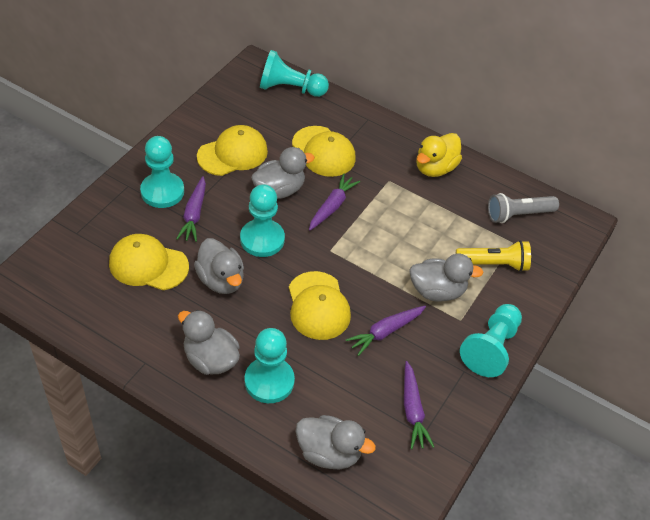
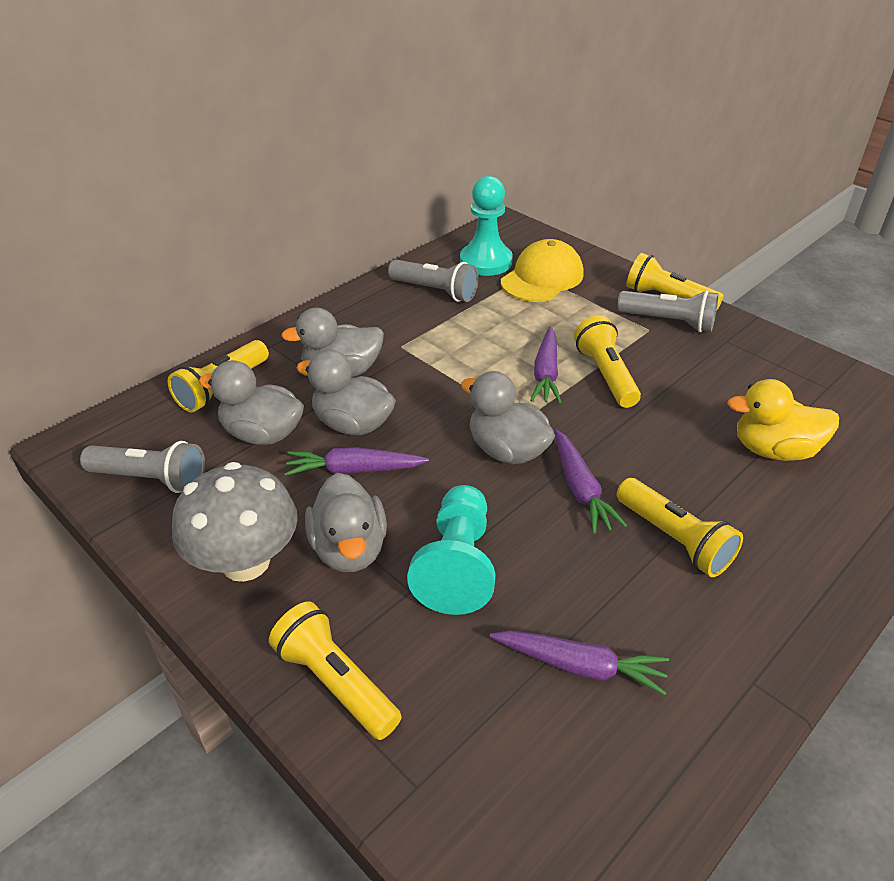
grey flashlight: [488,193,559,223] = 1 -> [80,441,205,493] [388,260,479,302] [617,290,719,332] = 3
grey mushroom: none = 0 -> [172,462,298,582] = 1
turquoise pawn: [140,136,184,208] [240,184,285,257] [245,328,295,403] [260,50,329,97] [460,304,522,377] = 5 -> [407,485,496,615] [460,176,513,276] = 2
yellow cap: [109,234,189,290] [197,125,268,176] [289,271,351,340] [292,126,356,177] = 4 -> [501,239,584,302] = 1
yellow flashlight: [456,240,531,272] = 1 -> [168,340,269,413] [269,601,402,740] [574,316,641,408] [617,478,743,577] [626,253,724,310] = 5

